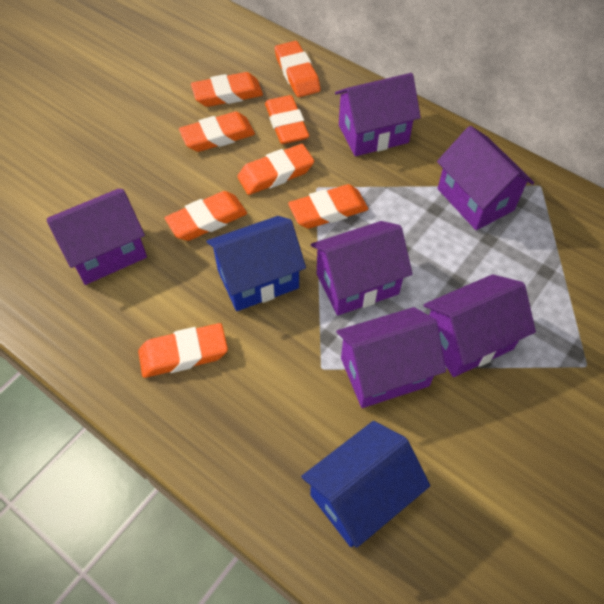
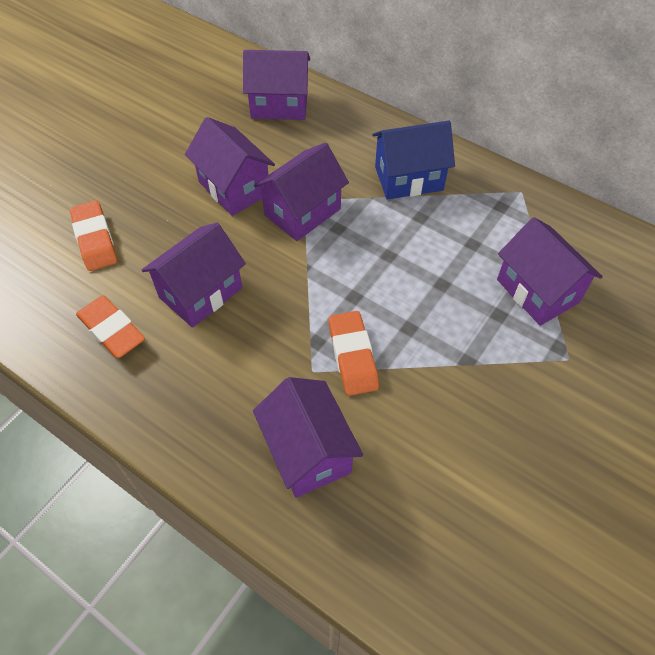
blue house: [206,216,306,311] [301,421,430,548] = 2 -> [372,121,455,200] = 1
orange eraser: [138,323,228,378] [165,191,247,241] [179,112,255,152] [191,72,263,107] [237,144,314,195] [265,95,309,144] [275,41,321,97] [288,184,368,229] = 8 -> [70,201,117,271] [76,295,145,358] [329,311,379,396] = 3

